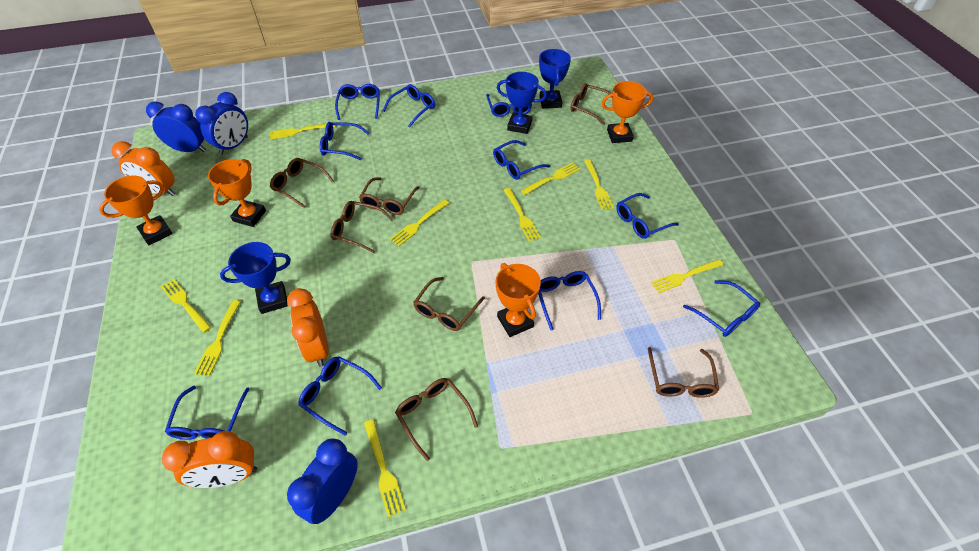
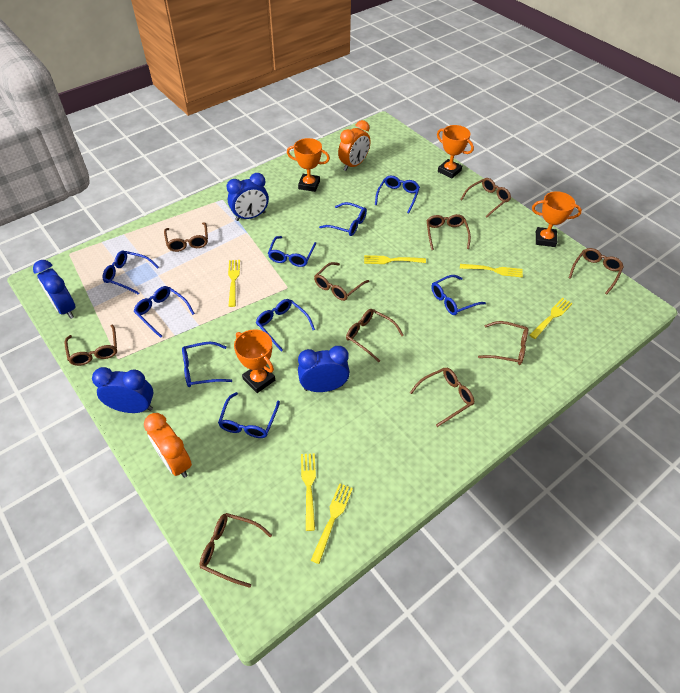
blue clock: [146,101,206,152] [195,92,248,155] [287,438,358,524] = 3 -> [33,260,76,319] [92,367,154,413] [227,173,269,221] [298,346,350,392] = 4
blue glasses: [165,386,249,440] [298,356,382,436] [320,122,369,160] [335,84,380,120] [383,84,435,127] [486,94,532,117] [493,140,550,180] [538,271,601,330] [616,193,679,239] [683,280,760,337] = 10 -> [102,251,159,295] [134,286,195,338] [182,342,232,387] [218,392,280,438] [256,299,315,352] [268,236,316,267] [319,202,367,236] [375,176,420,213] [431,275,486,315] = 9
blue trophy: [220,242,291,314] [497,72,547,134] [539,49,571,109] = 3 -> none = 0
brown glasses: [270,158,334,208] [331,201,393,253] [359,177,420,215] [395,378,478,461] [413,277,485,331] [570,83,612,125] [648,347,719,398] = 7 -> [65,325,117,366] [164,222,208,252] [200,513,272,588] [314,262,369,301] [346,309,404,362] [410,368,474,427] [427,214,471,250] [460,178,511,217] [478,321,528,365] [569,248,624,294] = 10
orange clock: [112,141,176,196] [162,431,257,488] [287,288,329,367] = 3 -> [144,413,192,478] [338,120,371,171] = 2
yellow fork: [161,279,211,333] [194,300,241,376] [270,124,335,139] [364,419,406,517] [390,199,449,246] [504,188,541,241] [521,162,581,195] [584,160,614,210] [651,259,724,293] = 9 -> [228,260,240,307] [301,453,316,531] [311,483,353,564] [364,255,426,264] [460,264,523,278] [530,298,573,339] = 6

